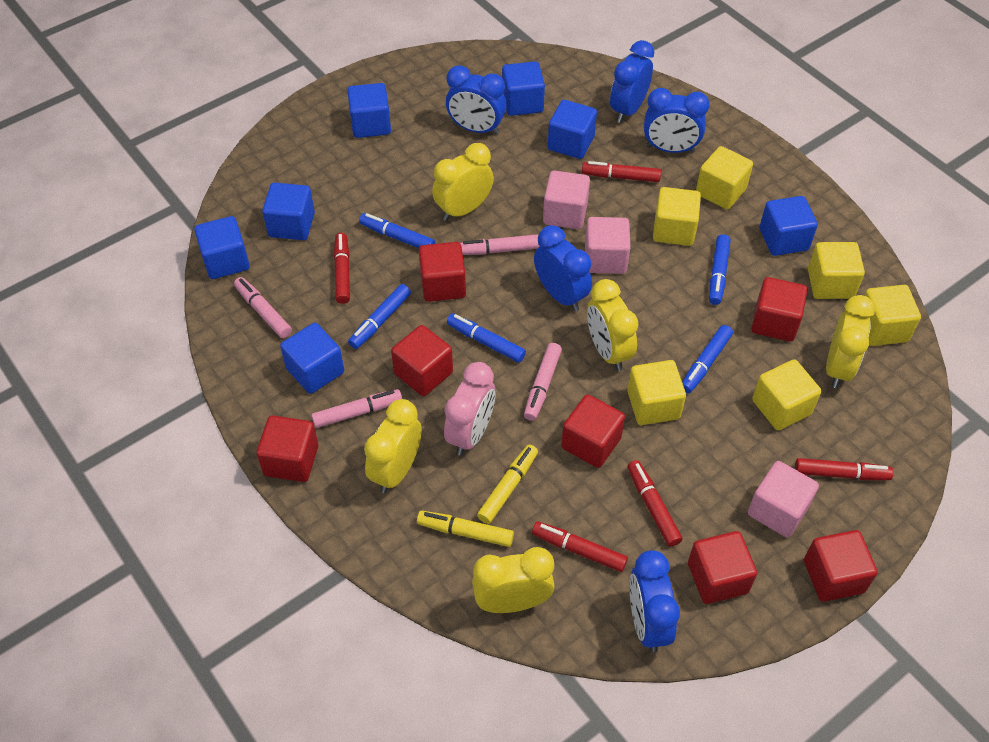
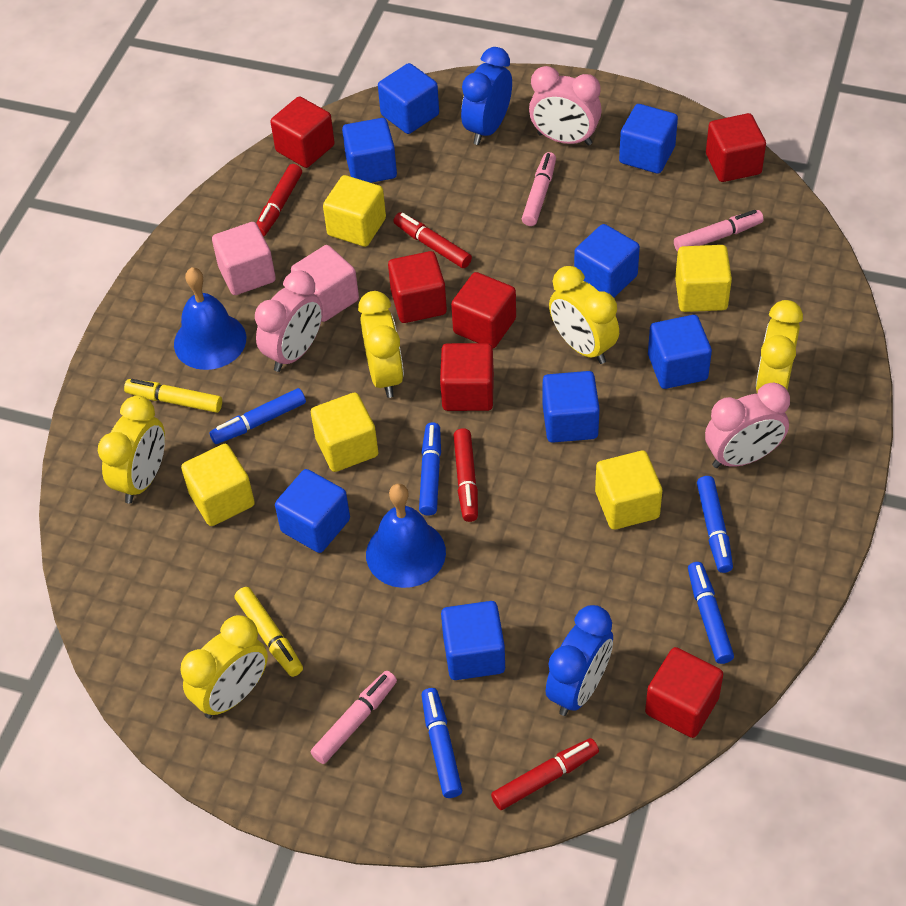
blue bell: none = 0 -> [174,267,246,370] [366,484,446,588] = 2
blue clock: [446,65,507,135] [534,225,592,311] [610,40,654,123] [629,550,680,653] [644,88,710,153] = 5 -> [461,47,512,145] [546,605,613,716] = 2
blue cube: [194,216,250,279] [262,183,315,240] [280,323,344,394] [347,83,391,138] [502,61,545,116] [548,100,597,159] [760,196,818,256] = 7 -> [275,469,350,553] [342,118,397,183] [378,63,439,134] [441,601,505,680] [543,371,600,443] [574,224,640,298] [619,104,678,174] [648,315,712,389] = 8
pink clock: [444,362,496,456] = 1 -> [255,270,323,372] [529,66,602,146] [705,382,790,468] = 3
pink cube: [543,170,590,229] [585,217,631,274] [748,461,819,538] = 3 -> [212,222,276,295] [291,245,359,322] = 2
pink marker: [234,277,292,338] [311,389,402,428] [460,234,540,255] [524,343,562,421] = 4 -> [311,671,397,764] [522,152,556,226] [674,210,764,252] = 3
red cube: [256,415,318,482] [391,325,453,396] [419,242,466,302] [561,394,625,468] [688,531,757,604] [751,277,807,341] [804,530,878,602] = 7 -> [270,97,335,168] [388,251,447,323] [440,343,494,411] [451,272,516,348] [645,647,723,738] [706,113,766,182] = 6
red marker: [334,233,350,304] [532,522,628,572] [582,161,661,182] [627,460,683,547] [795,458,893,480] = 5 -> [256,164,302,236] [393,212,472,268] [453,428,478,522] [491,738,599,810] = 4
yellow cube: [627,360,686,425] [653,187,701,246] [696,146,753,209] [752,359,821,430] [808,242,865,299] [864,285,921,346] = 6 -> [181,444,255,526] [311,392,378,472] [323,175,386,247] [595,451,662,530] [675,245,732,312] = 5

